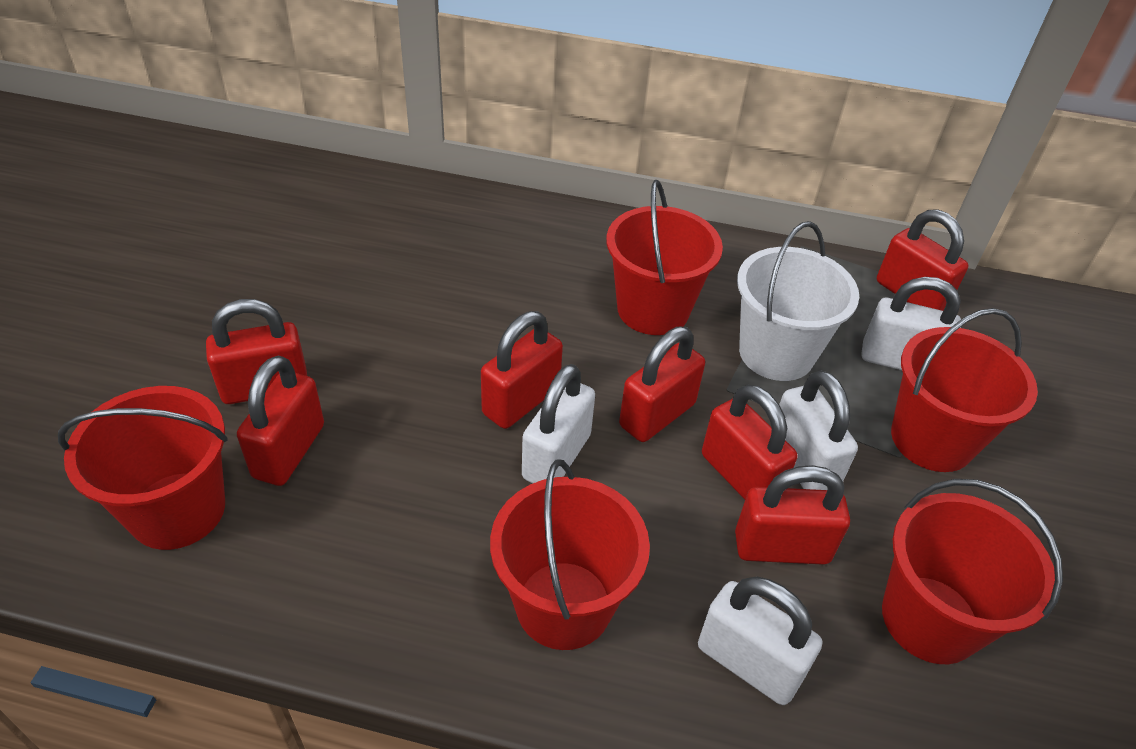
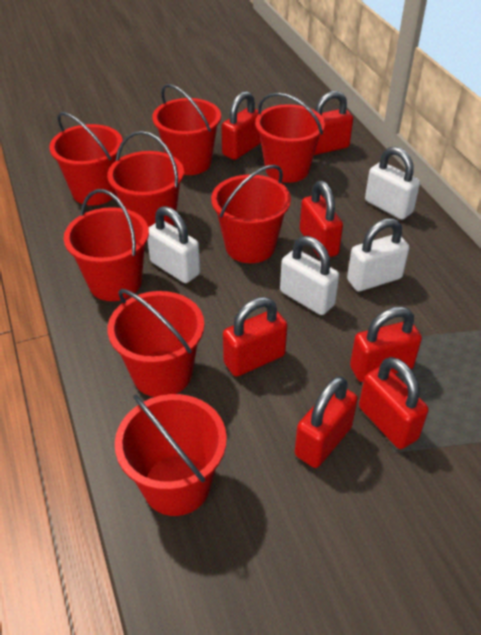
red bucket: [58,386,228,550] [490,459,650,650] [606,180,723,335] [882,479,1063,664] [891,308,1038,472] = 5 -> [49,112,123,205] [64,189,149,301] [107,131,184,228] [108,289,204,397] [115,394,227,516] [152,84,221,175] [211,165,291,263] [255,93,325,183] = 8
white bucket: [737,221,859,381] = 1 -> none = 0

